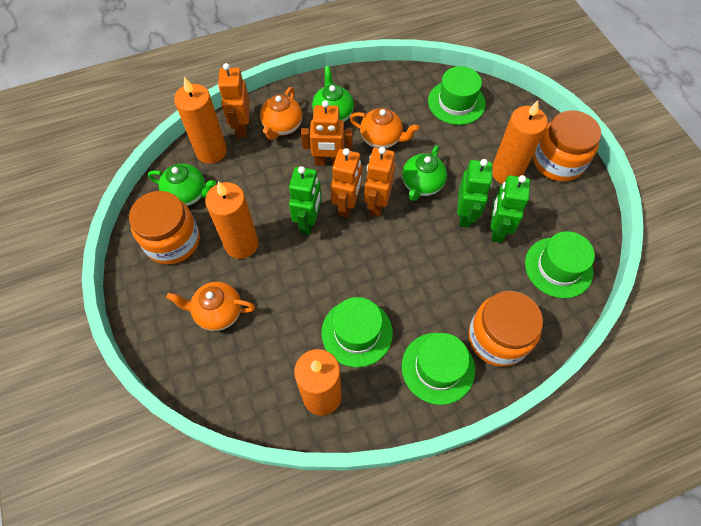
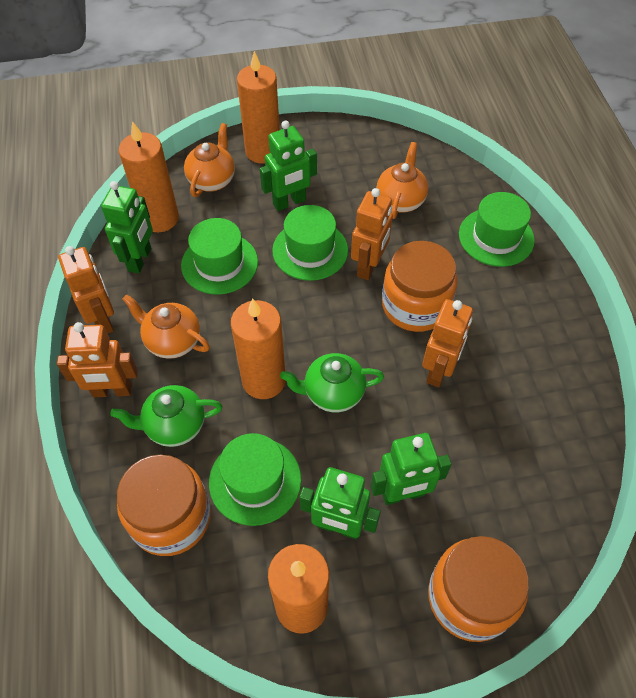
green robot: [289,166,322,235] [457,159,493,228] [491,175,530,243] = 3 -> [101,181,153,273] [260,121,317,211] [299,467,380,539] [371,433,452,505] = 4
green teapot: [148,164,216,206] [312,66,354,122] [402,145,447,201] = 3 -> [110,385,222,447] [280,353,384,412] = 2

